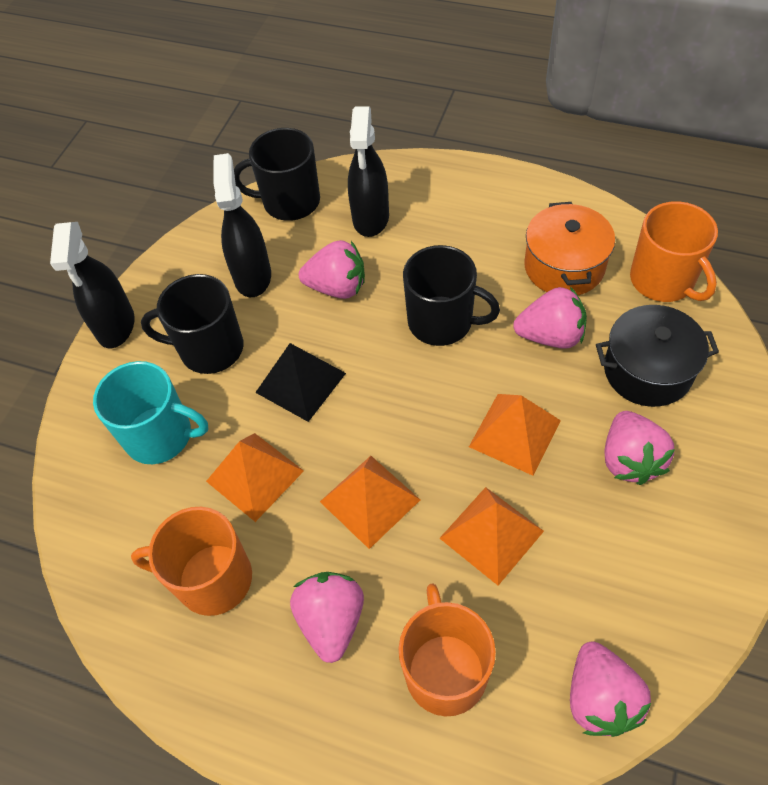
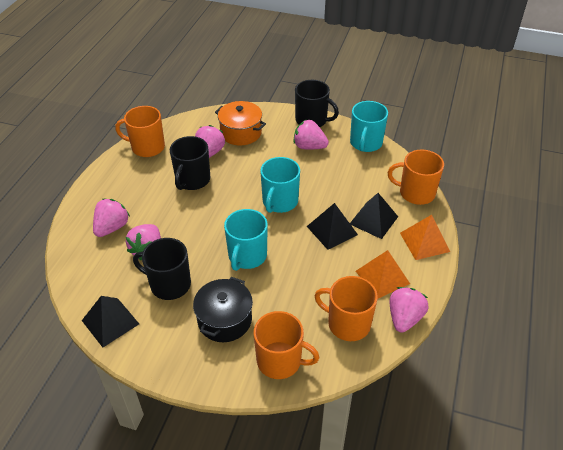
black pyramid: [255,343,346,422] = 1 -> [82,296,139,347] [307,203,358,250] [350,193,398,239] = 3
black spray bottle: [50,222,134,348] [213,153,271,297] [348,106,389,237] = 3 -> none = 0
orange mug: [131,507,252,616] [399,583,496,716] [630,201,718,302] = 3 -> [115,106,165,157] [254,311,320,379] [314,276,378,341] [388,149,444,205] = 4
orange pyramid: [206,433,304,522] [320,456,420,549] [439,487,544,586] [469,394,561,476] = 4 -> [356,250,410,299] [400,215,450,260] = 2
turquoise mug: [93,361,208,464] = 1 -> [224,209,268,271] [260,157,300,213] [350,101,388,152] = 3

